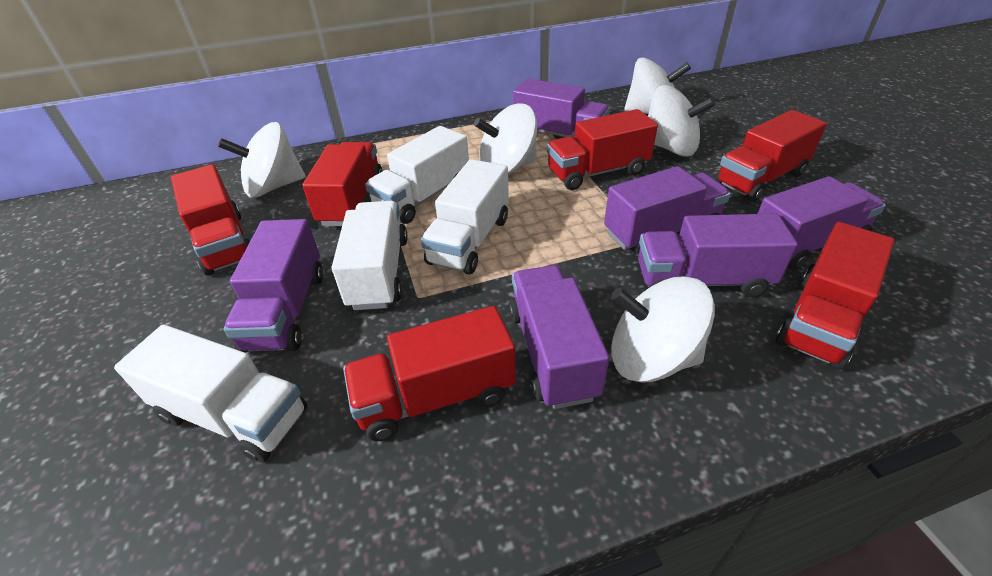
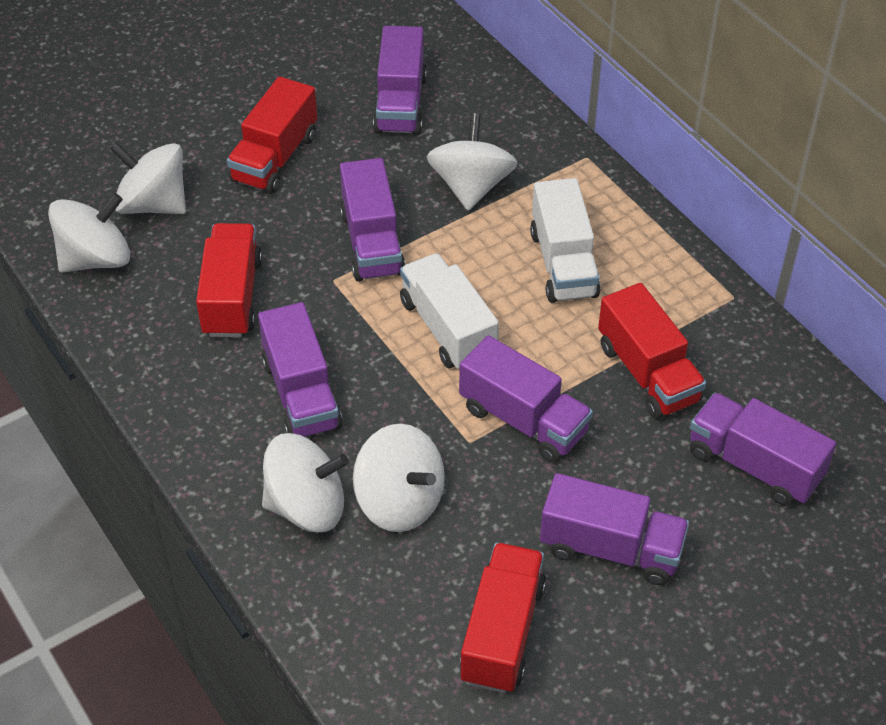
red truck: [171,164,250,276] [302,142,383,226] [343,306,516,441] [547,109,658,190] [715,110,827,202] [776,222,895,370] = 6 -> [196,223,262,338] [227,76,317,194] [460,543,546,693] [598,283,706,419] = 4
white truck: [114,325,307,463] [332,201,408,310] [365,126,469,224] [421,159,509,274] = 4 -> [400,253,499,369] [530,178,601,303] = 2

